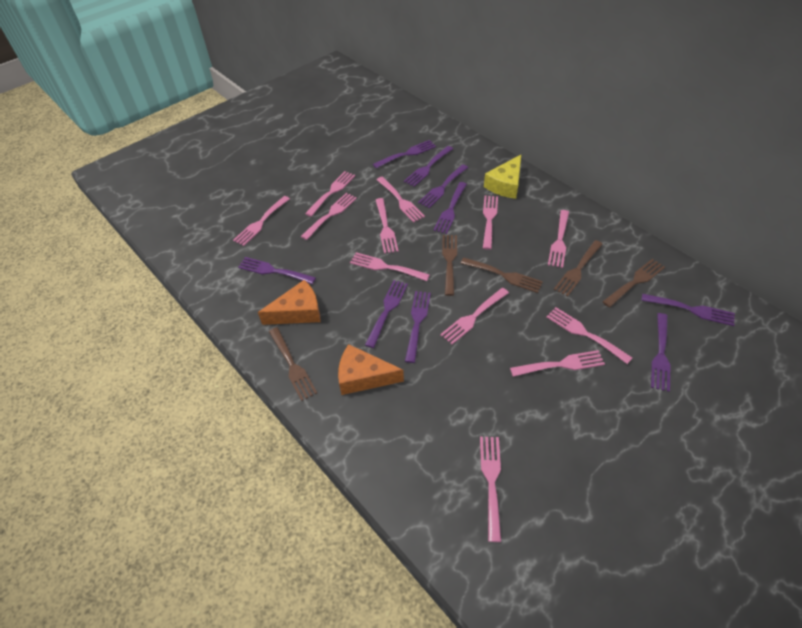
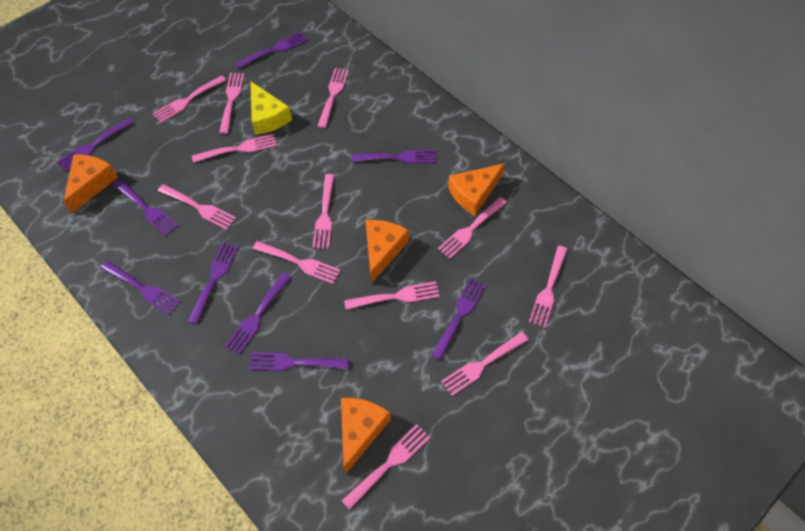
brown fork: [269,327,317,401] [442,235,457,296] [460,257,543,293] [554,240,603,297] [602,259,665,308] = 5 -> none = 0
orange cheese: [258,280,320,325] [338,344,404,395] = 2 -> [63,155,118,213] [341,398,391,475] [366,220,409,284] [448,163,505,215] = 4

